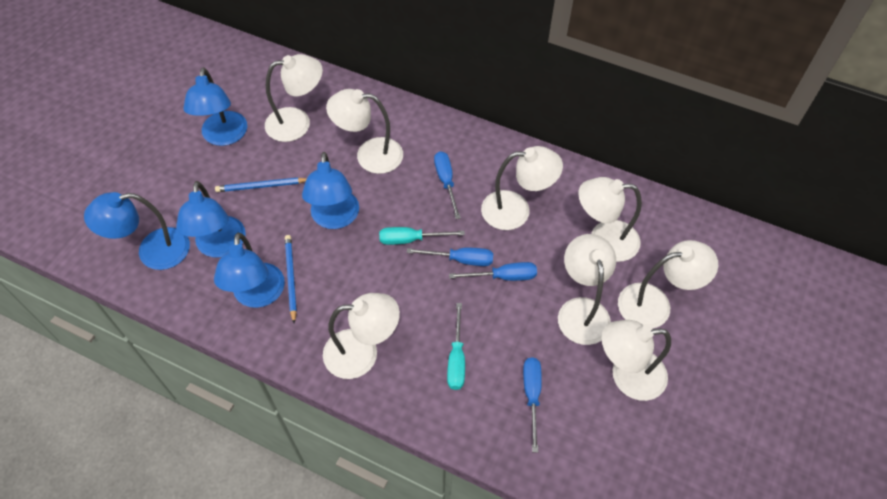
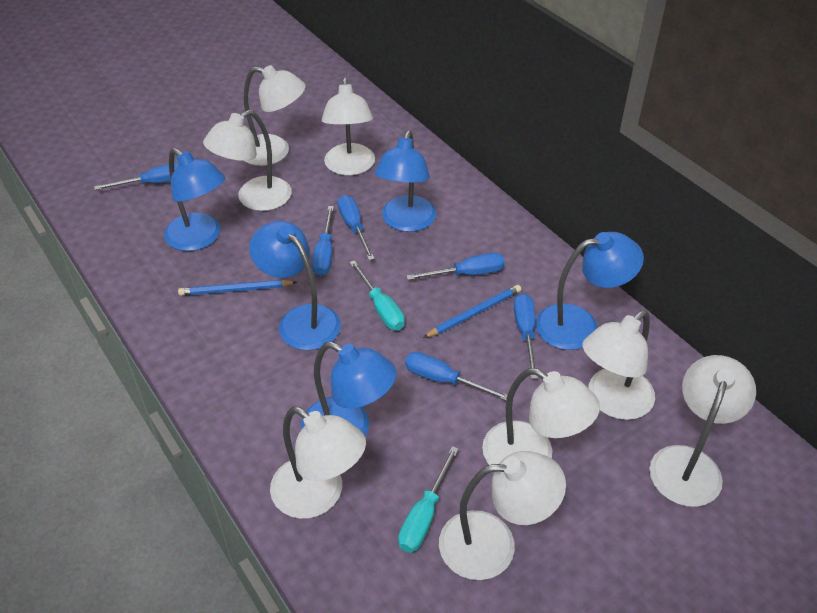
blue screwdriver: [407,248,493,266] [434,151,461,219] [449,262,537,281] [523,357,542,453] = 4 -> [94,163,179,190] [312,206,334,276] [338,195,375,260] [405,352,507,401] [406,253,505,280] [514,293,538,379] = 6

